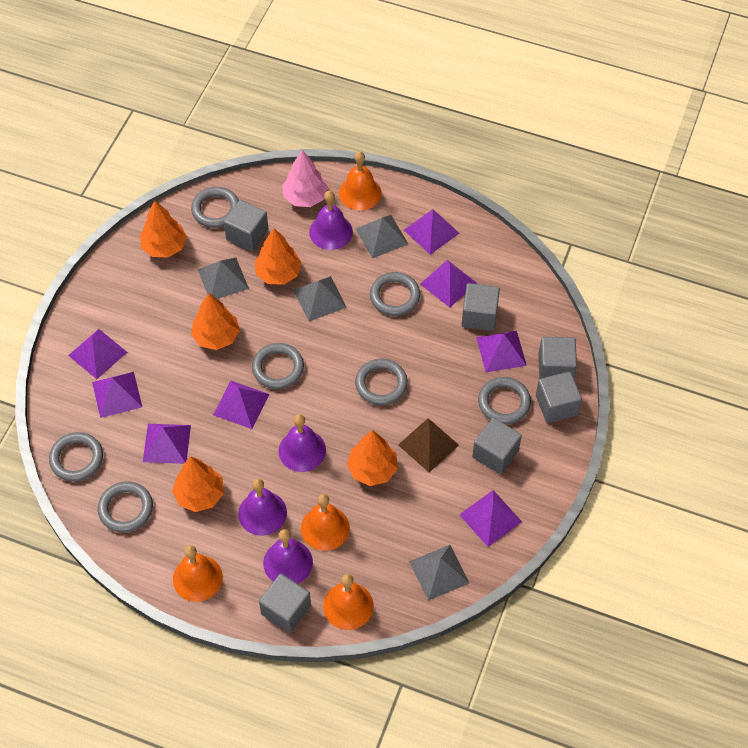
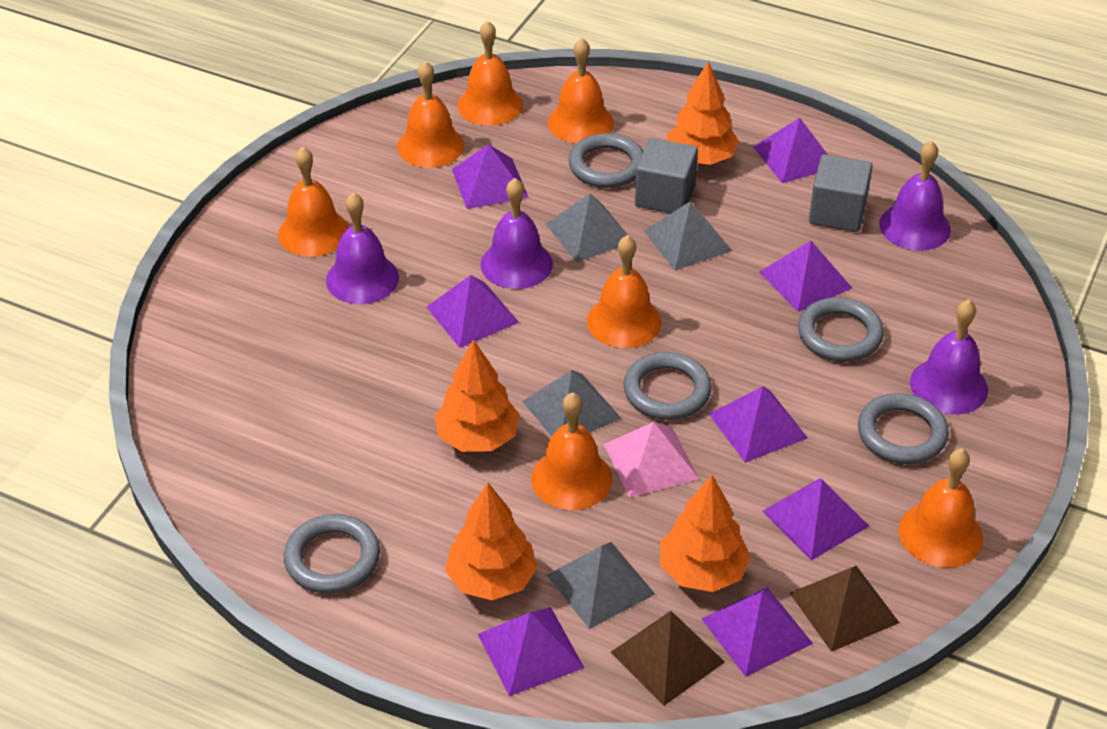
brown pyramid: [398,418,459,472] = 1 -> [610,611,725,706] [790,566,899,652] = 2
grey cube: [224,200,268,251] [259,573,311,633] [462,283,500,331] [472,418,522,474] [536,371,582,423] [538,337,577,379] = 6 -> [635,138,698,213] [809,154,873,232] = 2
grey ring: [49,432,103,482] [98,481,153,533] [191,187,239,228] [252,343,304,389] [355,359,408,405] [370,272,420,316] [478,377,531,424] = 7 -> [284,514,380,594] [569,133,643,188] [623,352,712,420] [798,297,884,362] [858,393,949,464] = 5
orange bell: [173,545,223,602] [301,494,350,551] [323,574,373,630] [339,151,382,211] = 4 -> [278,147,349,257] [397,61,464,168] [457,20,523,126] [531,392,612,510] [548,38,614,143] [587,235,661,348] [899,449,983,568] = 7
orange tree: [140,201,187,258] [172,457,224,512] [191,293,240,350] [254,228,302,285] [347,430,398,486] = 5 -> [435,339,520,452] [445,483,537,600] [660,475,751,592] [667,61,739,165] = 4
pink pyramid: none = 0 -> [604,422,699,498] = 1
pink tree: [282,150,328,207] = 1 -> none = 0

